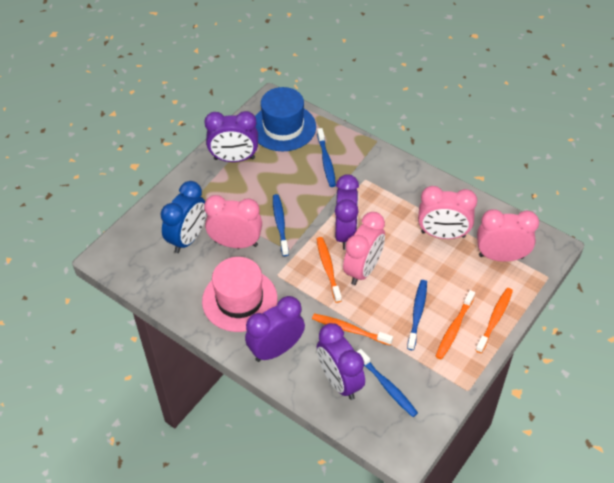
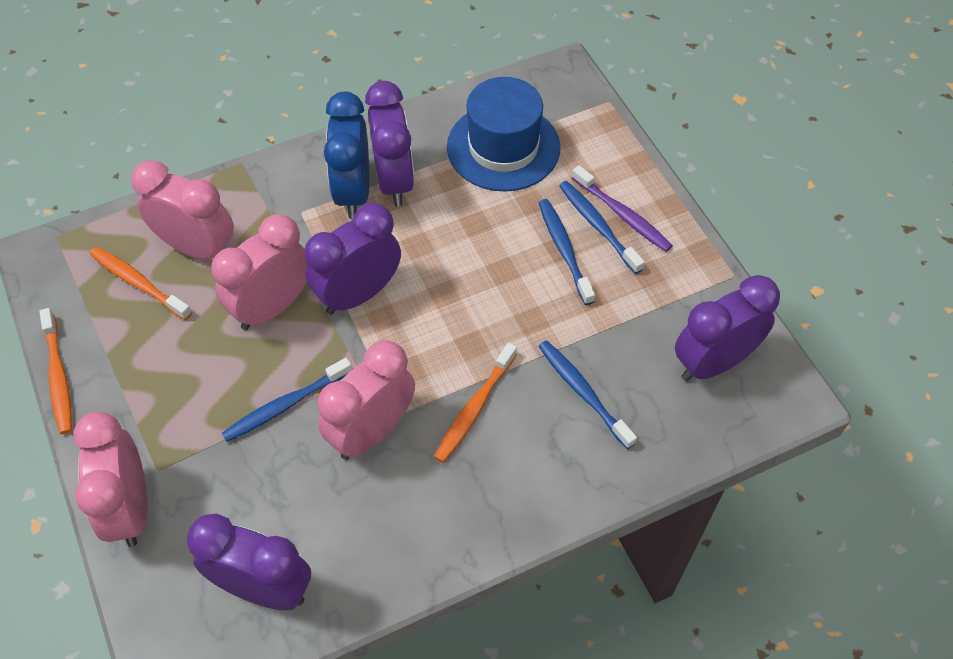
orange toothbrush: [312,313,393,345] [317,237,342,303] [435,290,475,359] [476,288,513,353] = 4 -> [39,308,72,434] [90,247,192,320] [434,343,517,463] = 3
pink hat: [202,257,278,332] = 1 -> none = 0
purple toothbrush: none = 0 -> [572,165,673,252] = 1

